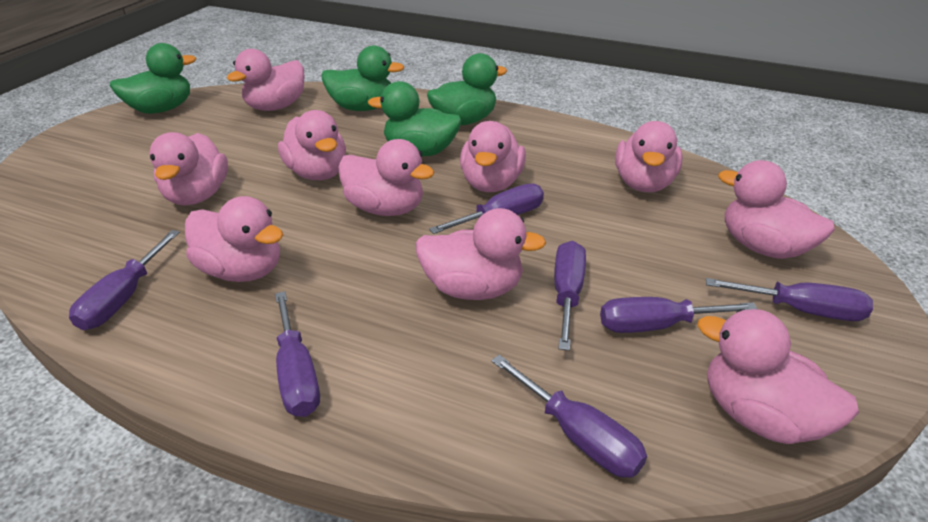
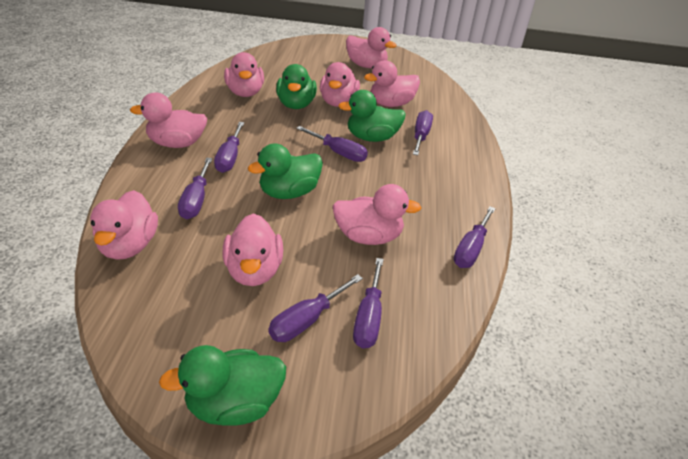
pink duck: [149,132,228,205] [185,196,283,282] [227,49,305,111] [278,110,346,180] [338,139,434,216] [415,208,546,300] [460,121,526,192] [615,121,683,192] [697,309,859,444] [718,160,835,259] = 10 -> [90,190,158,260] [130,93,207,148] [223,213,283,286] [224,52,264,97] [320,62,360,107] [332,184,422,245] [346,27,396,68] [364,60,420,107] = 8

